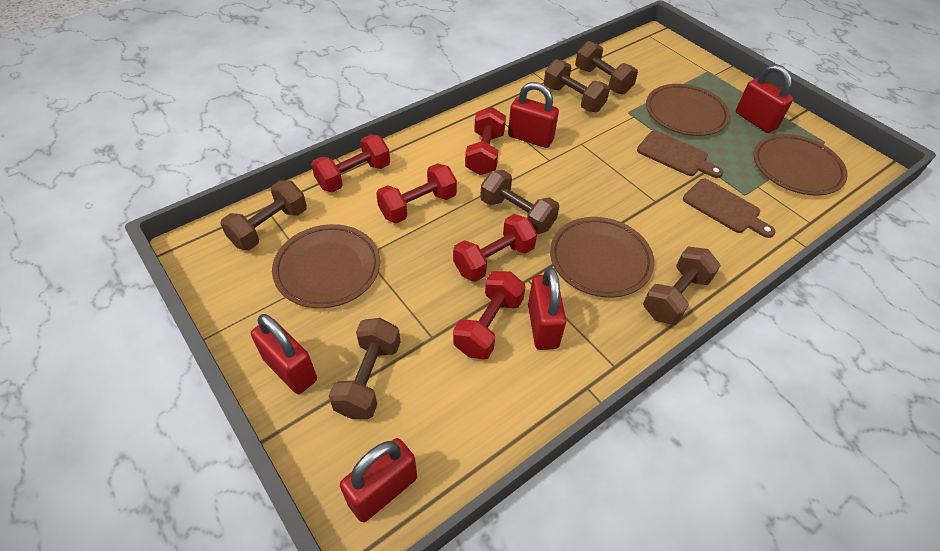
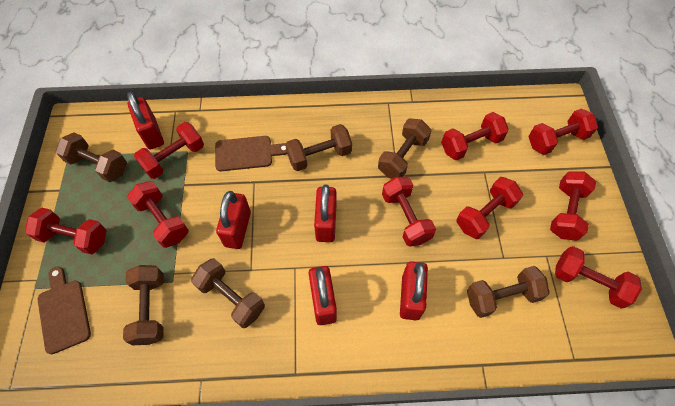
brown plate: [272,224,380,308] [550,217,654,297] [646,84,730,136] [753,134,848,196] = 4 -> none = 0
red dumbbell: [311,134,390,192] [376,163,457,224] [453,214,537,282] [453,271,526,359] [465,107,506,175] = 5 -> [25,207,107,255] [127,181,189,248] [134,122,204,179] [382,177,436,246] [441,112,509,161] [457,177,523,239] [528,108,598,155] [550,171,596,241] [555,246,642,309] = 9

